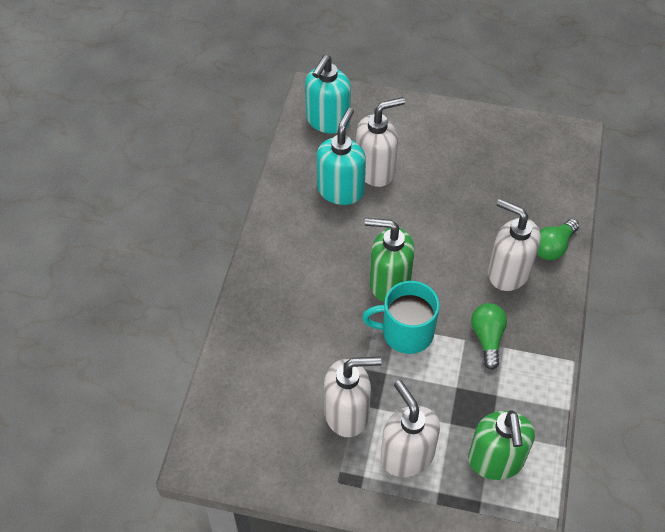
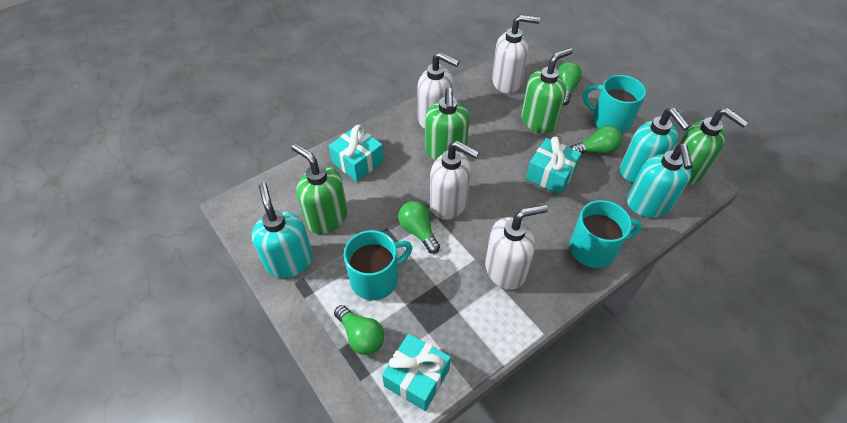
green light bulb: [471,303,507,370] [537,219,579,260] = 2 -> [334,305,384,355] [398,201,440,254] [557,62,582,105] [570,125,622,154] = 4
green soap dispenser: [365,218,415,302] [468,410,535,480] = 2 -> [291,143,348,234] [425,88,470,160] [521,48,573,133] [679,108,749,186] = 4
turquoise gift: none = 0 -> [329,125,384,182] [382,334,451,411] [526,136,582,195] = 3
turquoise mug: [362,281,440,354] = 1 -> [344,230,413,300] [570,200,642,268] [583,75,646,133] = 3
turquoise soap dispenser: [305,55,351,134] [317,108,366,205] = 2 -> [251,183,313,278] [620,108,690,183] [627,144,693,218] = 3

